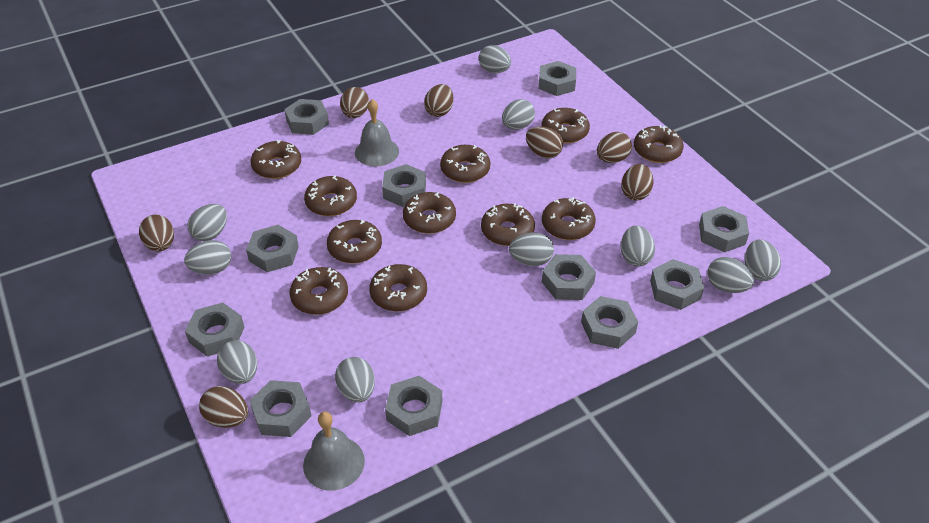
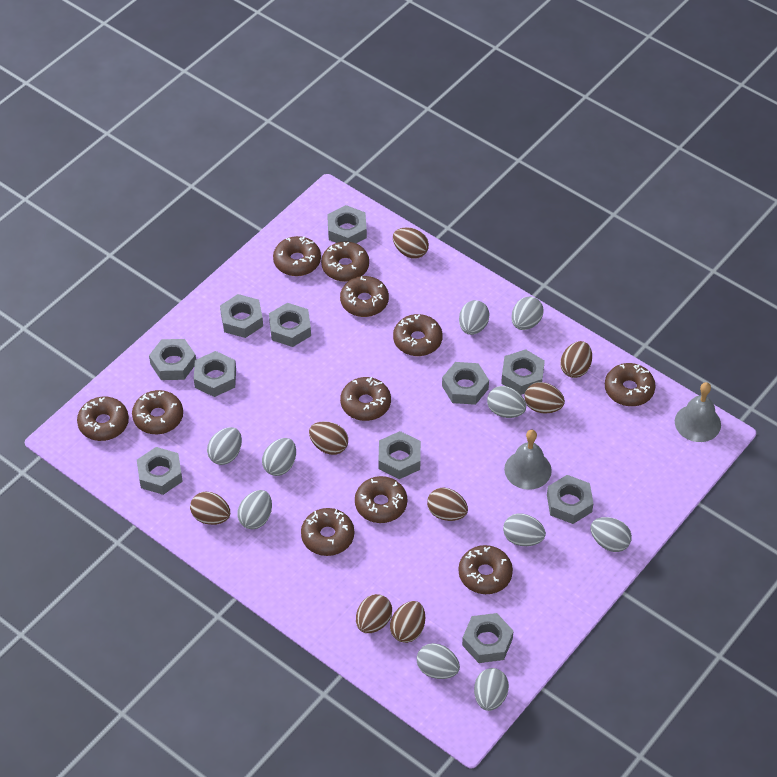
brown egg: [139,215,174,252] [199,386,248,428] [340,87,369,118] [424,84,454,117] [526,126,563,158] [597,132,632,163] [621,164,653,201] = 7 -> [190,492,230,525] [309,421,348,455] [356,594,392,633] [390,601,425,643] [393,227,429,259] [427,488,468,521] [524,382,565,414] [560,341,592,378] = 8

